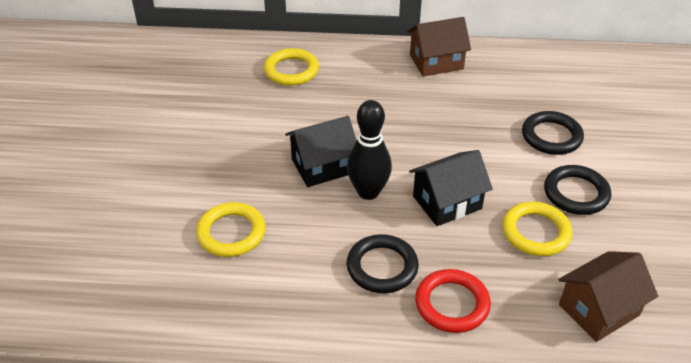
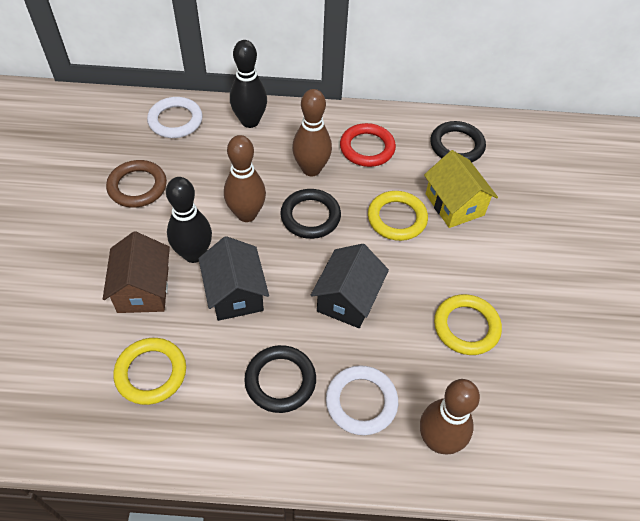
black bowling pin: [347,100,392,200] = 1 -> [166,177,212,263] [230,40,267,128] = 2
brown bowling pin: none = 0 -> [224,135,266,222] [292,89,332,176] [420,379,480,455] = 3
brown house: [407,17,471,77] [558,251,658,342] = 2 -> [103,231,170,313] = 1
brown ring: none = 0 -> [106,160,167,208] = 1
white ring: none = 0 -> [147,97,203,138] [326,365,398,435] = 2
yellow house: none = 0 -> [424,150,498,228] = 1

